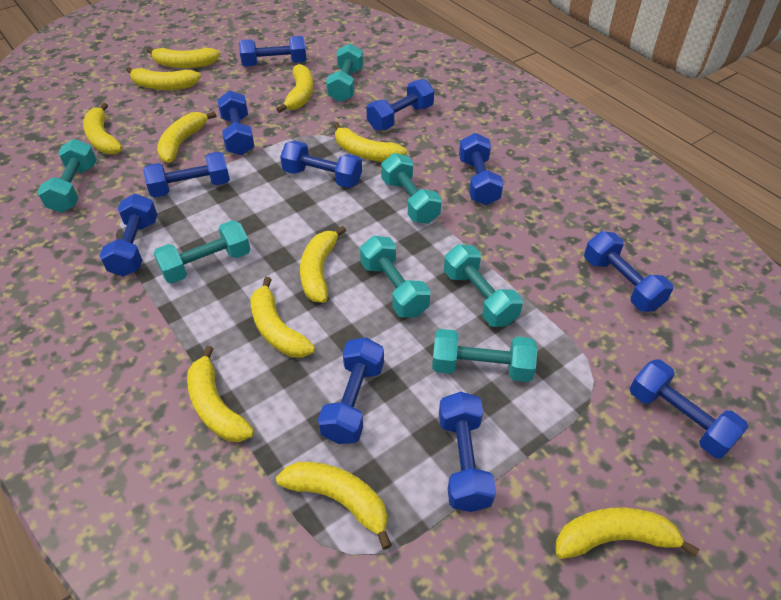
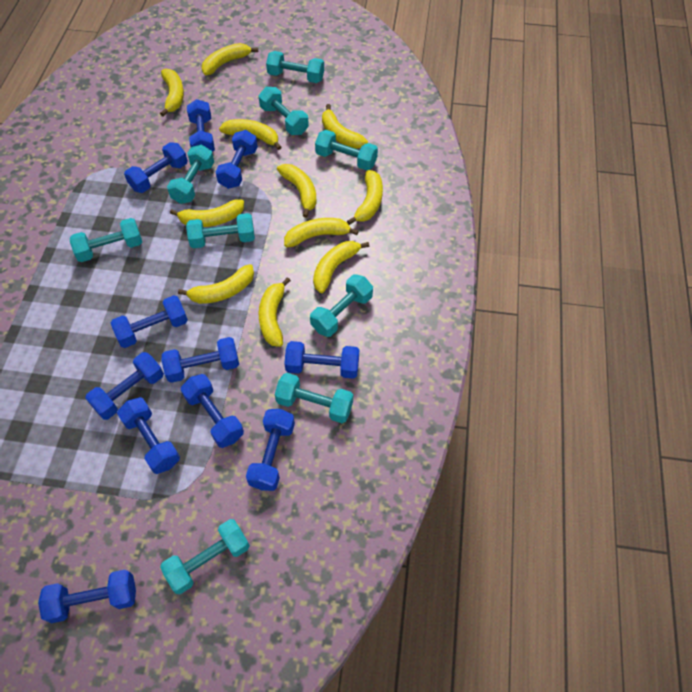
turquoise dumbbell: [37,139,97,213] [154,220,250,283] [326,43,363,102] [360,236,431,318] [381,153,442,224] [432,329,537,382] [444,244,523,327] = 7 -> [70,218,142,262] [160,519,250,594] [167,145,214,204] [186,213,255,248] [258,87,309,135] [266,51,324,83] [275,373,353,423] [310,274,373,337] [315,130,378,170] = 9

